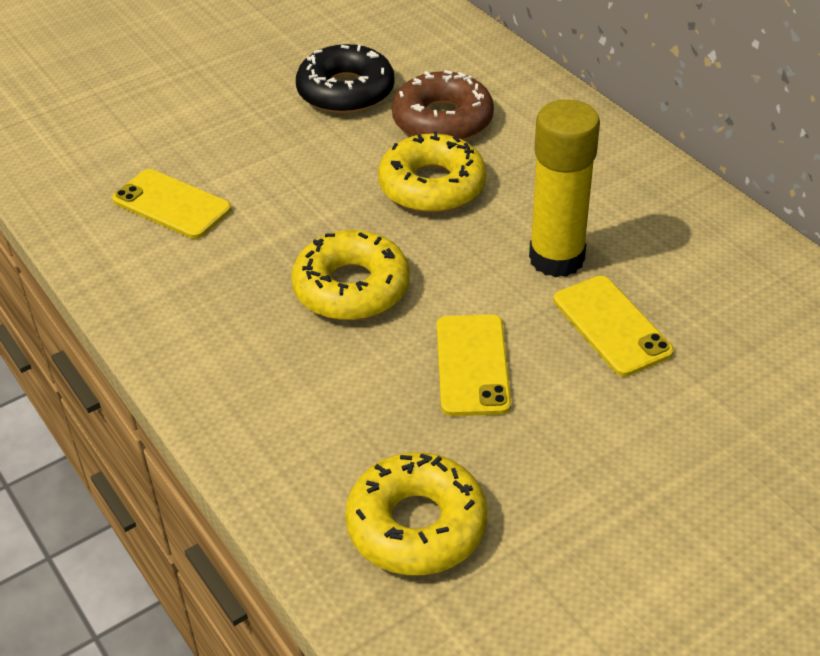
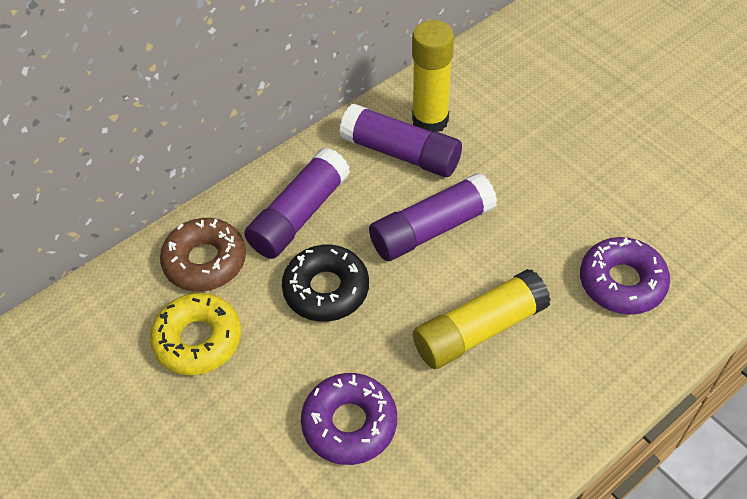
purple donut: none = 0 -> [301,373,397,465] [580,237,670,315] = 2
purple glue stick: none = 0 -> [244,148,350,259] [339,104,462,177] [369,173,497,261] = 3
yellow donut: [291,230,410,320] [345,452,487,575] [378,131,486,213] = 3 -> [150,293,241,375] = 1
yellow glue stick: [529,99,600,277] = 1 -> [412,20,454,132] [413,269,551,369] = 2
yellow phone: [112,169,232,239] [437,314,511,416] [553,276,674,377] = 3 -> none = 0

